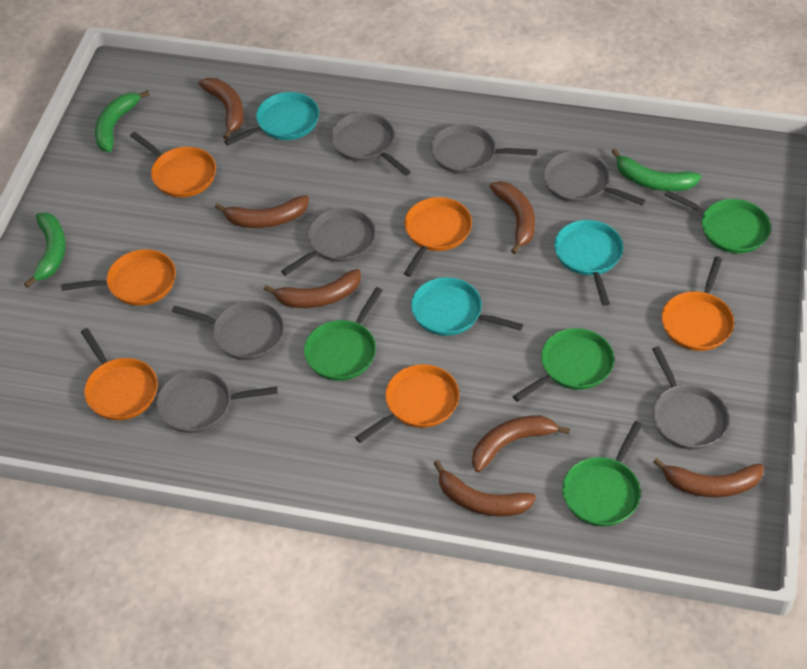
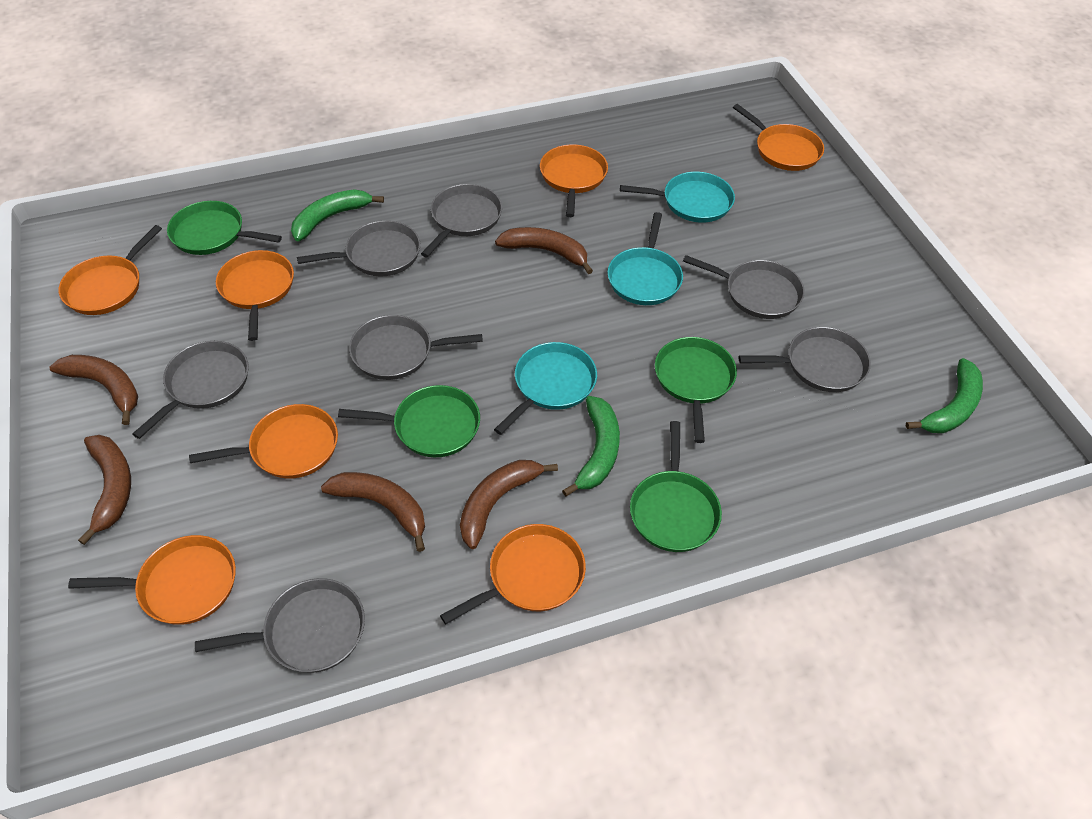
brown banana: [198,78,244,140] [215,195,309,228] [264,269,361,308] [433,460,536,517] [472,415,570,472] [489,181,535,254] [653,458,764,497] = 7 -> [50,355,138,425] [78,435,131,545] [321,472,425,552] [460,460,558,549] [495,227,593,274] = 5
orange pan: [61,249,176,306] [81,328,158,420] [130,132,216,198] [355,364,459,443] [404,197,472,277] [662,256,734,351] = 6 -> [59,225,162,315] [68,535,236,625] [189,404,338,479] [216,250,294,341] [440,524,586,624] [540,145,608,217] [733,104,824,171] = 7

